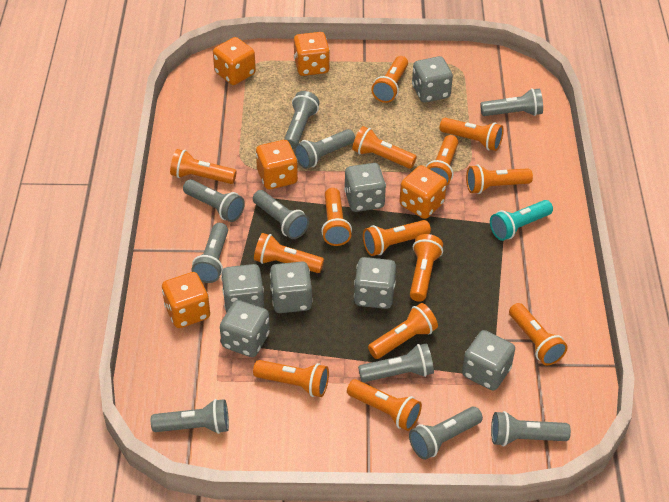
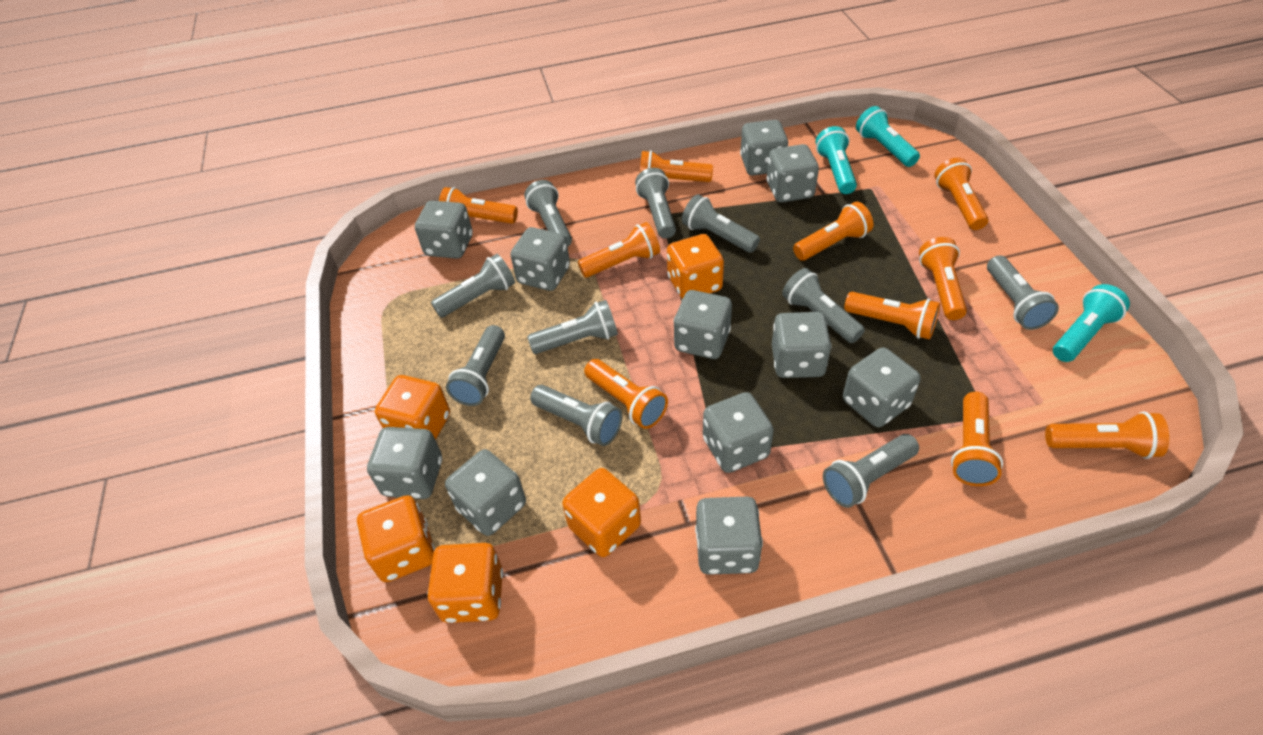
grey dice: [220,300,270,357] [221,264,264,313] [270,262,312,313] [344,163,386,212] [354,257,396,309] [412,56,453,103] [462,330,515,391] = 7 -> [367,427,442,499] [415,201,473,259] [445,449,526,536] [510,227,570,291] [674,290,732,359] [695,496,763,575] [703,392,774,473] [740,120,788,175] [767,144,819,203] [772,312,832,378] [843,347,921,427] = 11
orange flashlight: [170,149,237,184] [253,360,329,397] [254,233,324,273] [321,188,352,246] [347,379,422,431] [352,126,417,169] [363,220,431,256] [368,303,438,359] [371,56,408,103] [410,234,443,302] [426,135,458,185] [440,118,504,151] [466,165,533,194] [509,303,568,365] = 14 -> [439,187,518,224] [578,222,660,278] [584,359,668,429] [640,150,713,182] [793,202,873,261] [844,292,940,340] [919,237,967,320] [934,158,988,230] [951,392,1003,486] [1045,411,1169,459] = 10
turquoise flashlight: [490,200,553,241] = 1 -> [816,126,857,194] [856,106,920,167] [1053,284,1130,362] = 3

